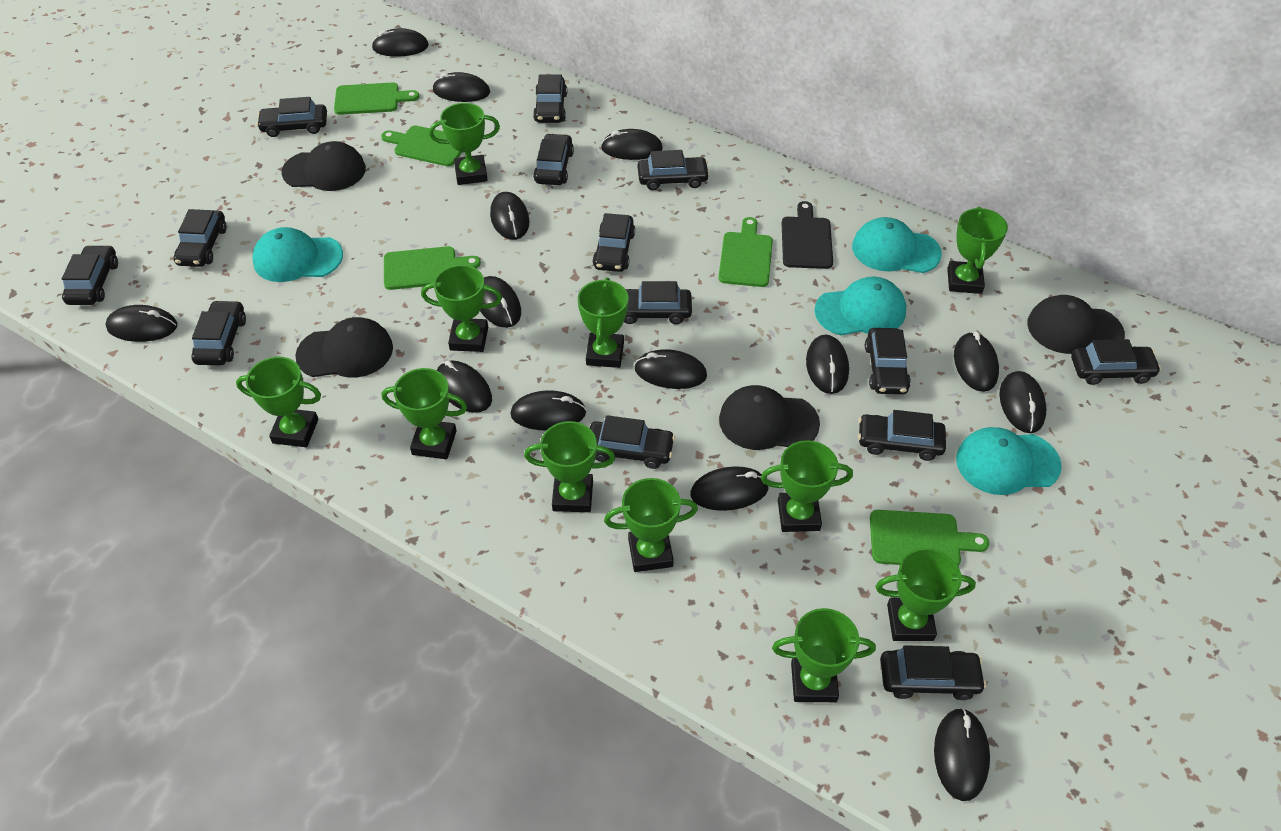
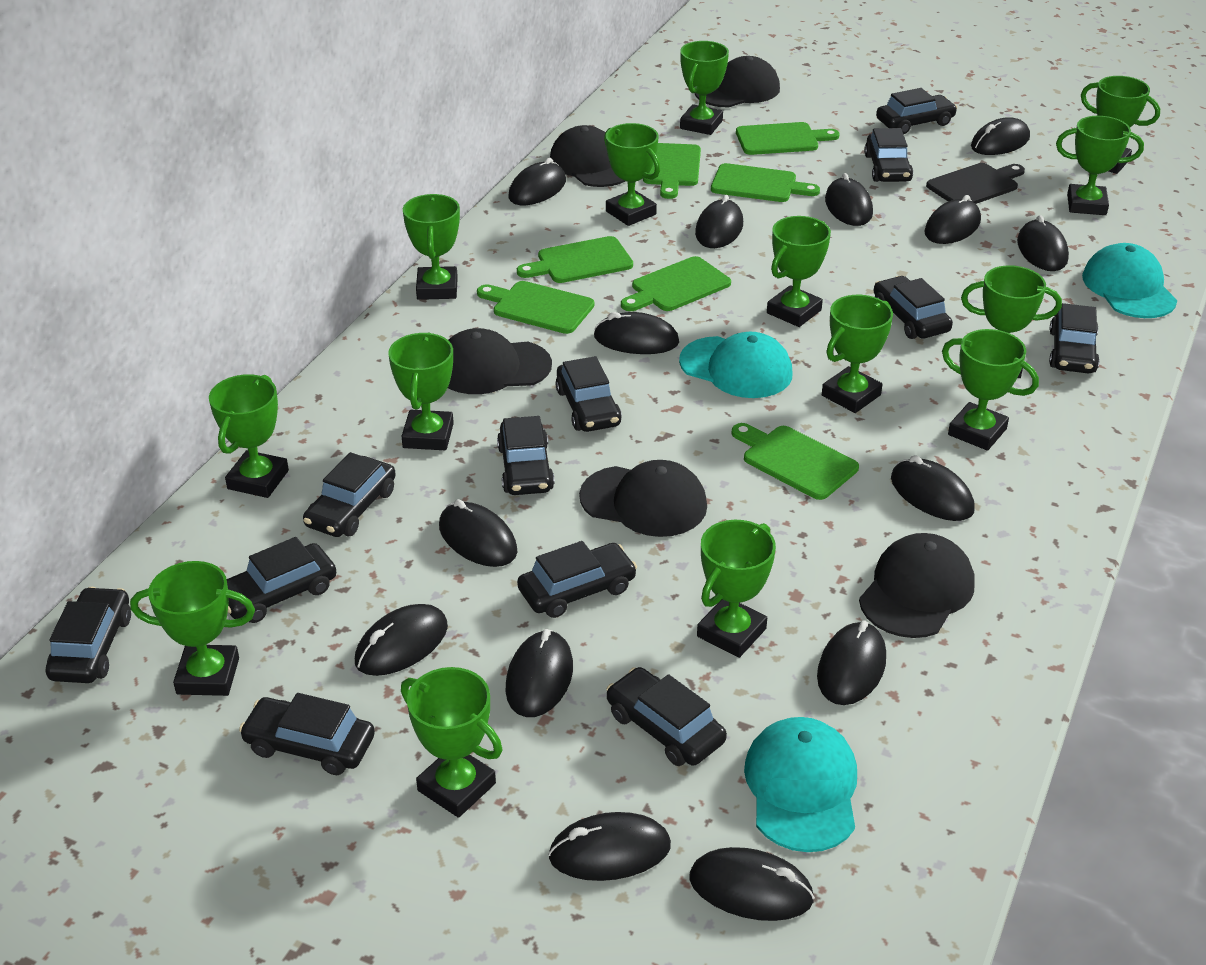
black cap: [281,141,366,191] [295,317,393,378] [719,385,820,450] [1027,295,1125,354] = 4 -> [448,328,552,394] [550,125,626,187] [579,460,707,537] [695,56,780,108] [859,533,975,638] = 5
black car: [62,245,118,305] [173,209,227,267] [192,300,246,365] [257,97,327,137] [533,74,567,123] [533,133,574,185] [590,415,675,469] [593,213,635,272] [624,281,692,324] [638,150,710,190] [858,410,946,461] [865,328,911,394] [880,645,986,700] [1071,339,1161,385] = 14 -> [46,587,131,683] [227,537,336,623] [239,693,375,775] [303,452,396,537] [497,416,554,495] [517,541,637,618] [555,356,622,432] [606,667,727,766] [864,128,913,182] [874,276,953,339] [876,88,957,134] [1049,303,1100,373] = 12
green cutting board: [334,83,420,115] [381,126,462,166] [384,246,481,290] [718,217,773,287] [870,510,989,566] = 5 -> [477,281,594,334] [517,236,633,283] [621,256,731,311] [643,143,701,199] [711,163,820,202] [731,423,859,500] [736,122,839,155] = 7
green trophy: [236,357,321,447] [382,368,467,459] [421,265,502,352] [429,103,500,185] [524,421,615,512] [578,278,628,368] [604,478,698,572] [761,440,853,532] [772,608,876,702] [875,548,976,641] [947,207,1008,294] = 11 -> [130,561,255,696] [209,374,289,498] [388,333,454,450] [401,667,502,818] [403,194,460,300] [604,123,660,226] [680,41,729,135] [697,520,776,658] [767,216,831,327] [822,295,893,413] [942,329,1039,451] [961,265,1062,378] [1056,116,1144,215] [1081,76,1160,174] = 14
turquoise cap: [252,227,343,282] [814,277,906,335] [852,217,942,273] [956,427,1062,495] = 4 -> [679,332,793,398] [744,717,857,852] [1082,243,1178,318] = 3

